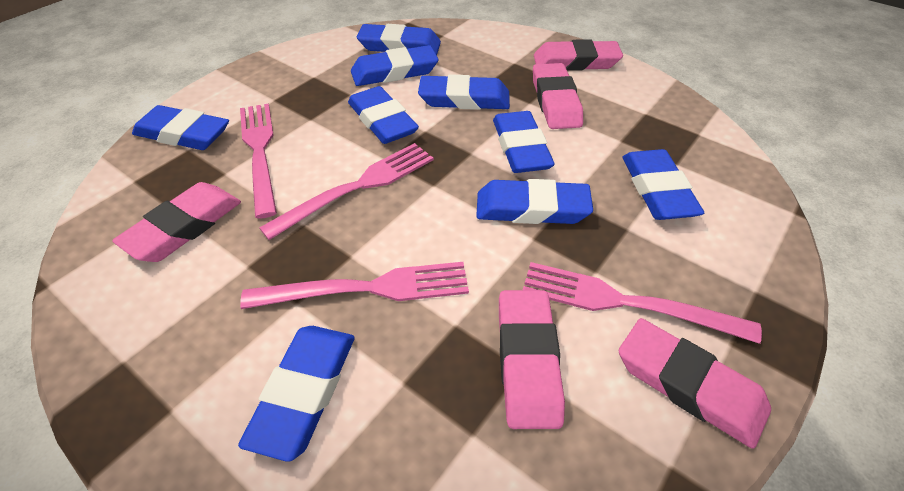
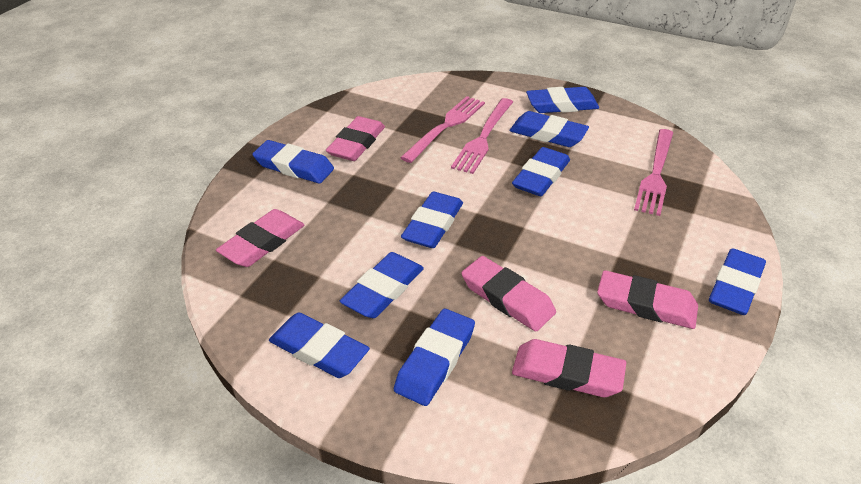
pink fork: [240,103,277,219] [240,262,469,309] [259,143,434,240] [523,262,762,344] = 4 -> [400,96,485,163] [451,98,513,174] [634,129,673,216] = 3

